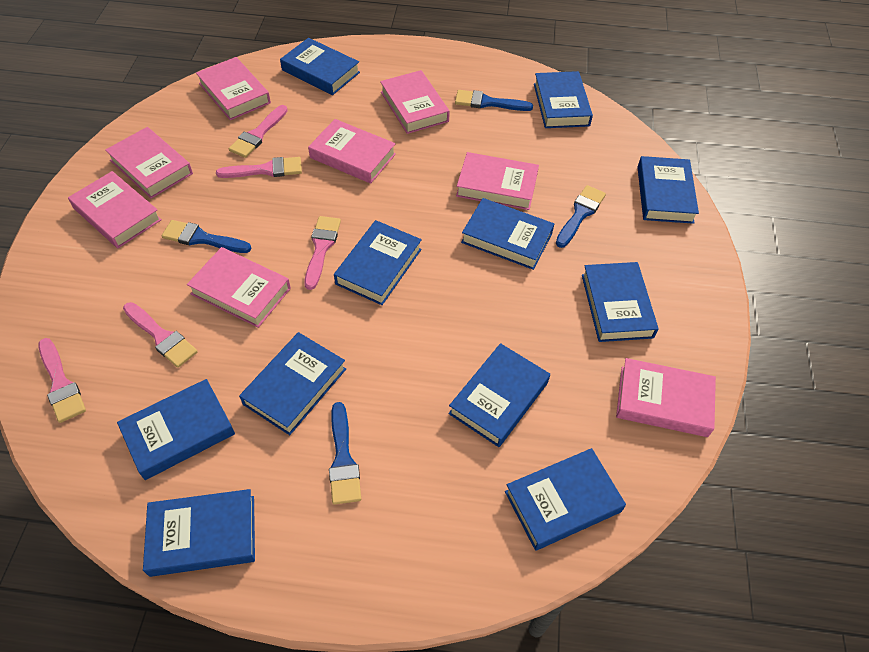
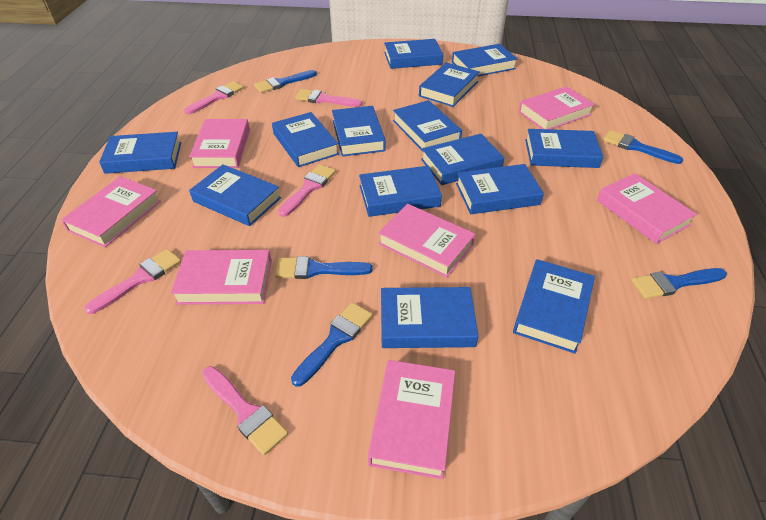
blue book: [117,379,235,480] [143,489,255,577] [239,332,346,435] [280,38,360,95] [334,220,422,305] [448,343,550,447] [461,198,554,270] [505,448,626,551] [534,71,593,128] [582,262,659,342] [637,156,699,224] = 11 -> [99,132,181,174] [189,164,281,226] [272,112,339,167] [332,106,386,156] [359,166,442,217] [381,287,479,348] [384,39,443,69] [393,100,462,153] [419,62,479,107] [421,134,504,185] [452,44,517,77] [456,164,544,214] [513,259,595,354] [525,129,604,168] = 14
blue brush: [161,220,252,253] [329,402,361,505] [455,90,533,111] [556,185,606,248] = 4 -> [254,70,317,93] [275,256,372,279] [291,302,373,387] [603,130,683,164] [632,268,727,299] = 5
pink book: [68,171,162,248] [105,127,193,199] [187,247,291,328] [196,57,271,120] [308,119,396,184] [380,70,450,134] [456,152,539,210] [616,358,716,437] = 8 -> [61,176,161,247] [171,250,272,305] [189,119,250,168] [368,360,455,479] [378,204,475,277] [518,86,595,129] [597,173,697,244] = 7

